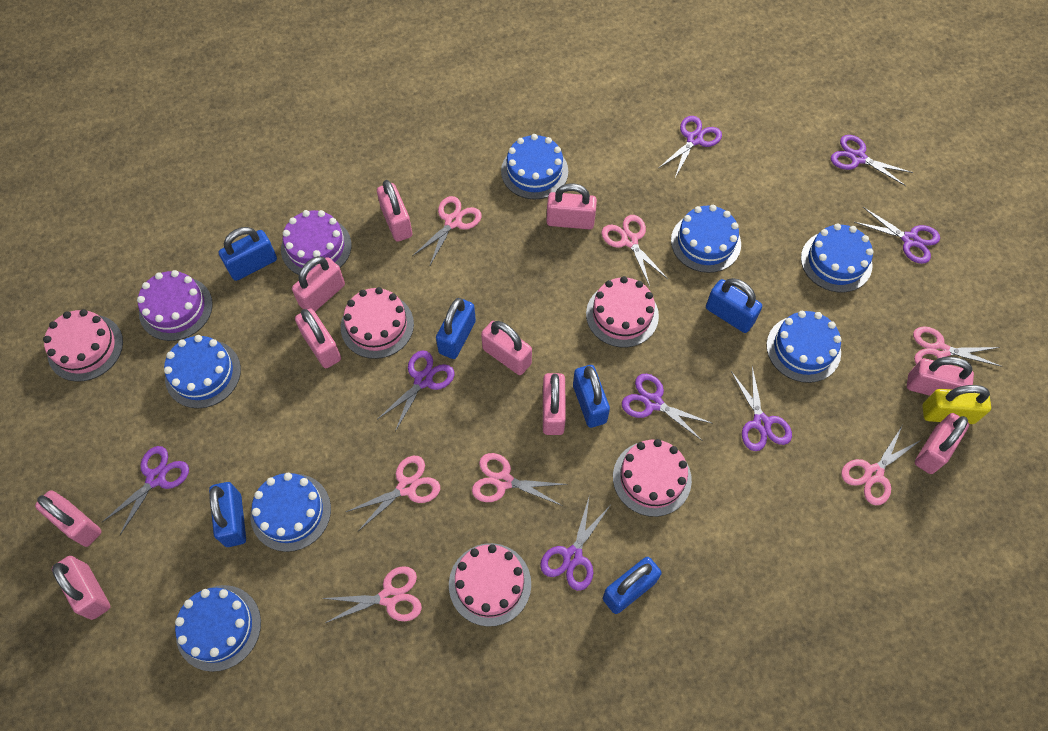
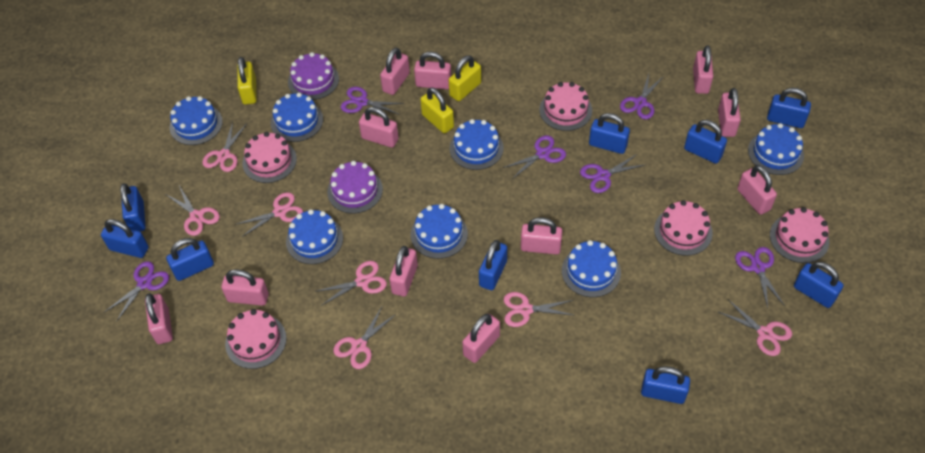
blue padlock: [209,482,246,547] [219,227,277,281] [436,298,476,359] [573,365,610,428] [603,557,662,614] [706,278,762,333] = 6 -> [101,219,149,258] [120,183,146,231] [166,238,214,281] [479,240,507,290] [589,113,630,154] [641,366,690,404] [684,120,727,164] [767,88,811,128] [794,262,844,308] = 9
pink padlock: [35,490,102,547] [52,556,111,620] [292,256,345,311] [295,308,341,368] [377,180,412,242] [481,321,532,375] [543,373,566,435] [546,183,597,230] [907,357,974,396] [915,413,969,474] = 10 -> [145,293,173,344] [221,270,269,306] [359,107,399,148] [380,48,410,95] [389,246,418,296] [414,52,451,89] [462,314,500,363] [521,217,562,255] [693,45,713,94] [718,88,741,137] [737,165,777,215] = 11
purple scissors: [102,446,189,536] [378,351,454,432] [540,498,610,591] [622,374,713,441] [659,116,722,177] [731,366,792,451] [831,135,913,186] [854,207,940,264] = 8 -> [104,261,169,322] [341,87,404,115] [503,135,566,179] [580,154,644,193] [620,74,664,119] [735,247,785,308] = 6
yellow padlock: [922,385,991,424] = 1 -> [237,57,257,105] [420,87,454,133] [449,55,481,101] = 3

